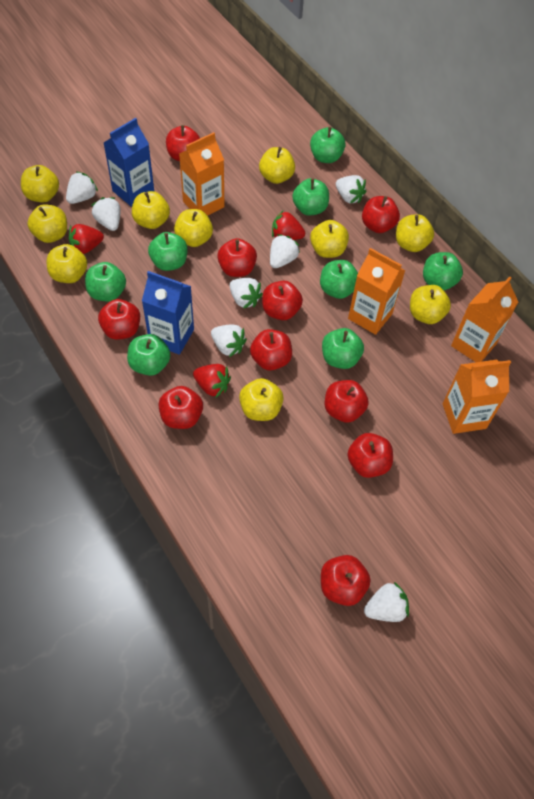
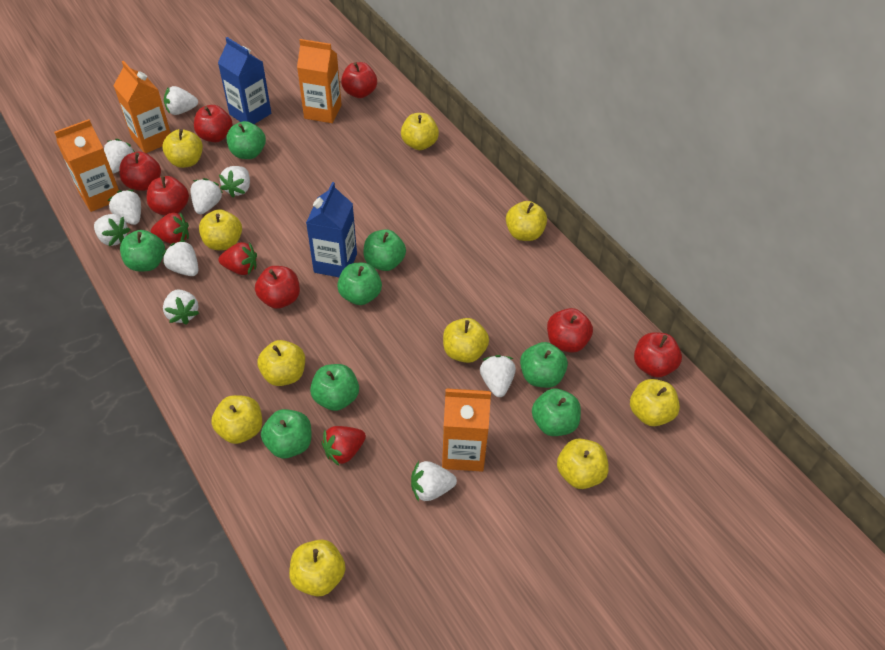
red apple: [98,299,140,340] [159,386,203,429] [166,125,200,161] [217,238,257,277] [250,329,292,370] [262,281,303,320] [321,555,371,606] [325,380,369,423] [347,433,393,478] [362,196,400,233] = 10 -> [119,152,161,191] [147,176,189,216] [194,105,233,142] [255,266,300,309] [341,62,377,98] [547,308,593,353] [634,332,682,378] = 7
white strawberry: [66,171,98,204] [91,197,121,231] [211,324,247,357] [229,278,263,309] [270,234,300,268] [336,175,366,203] [364,582,409,622] = 7 -> [94,214,130,246] [104,139,135,174] [108,190,141,225] [162,240,198,276] [163,290,199,325] [164,86,198,115] [190,178,223,214] [219,166,250,198] [411,461,457,502] [480,355,516,397] = 10

